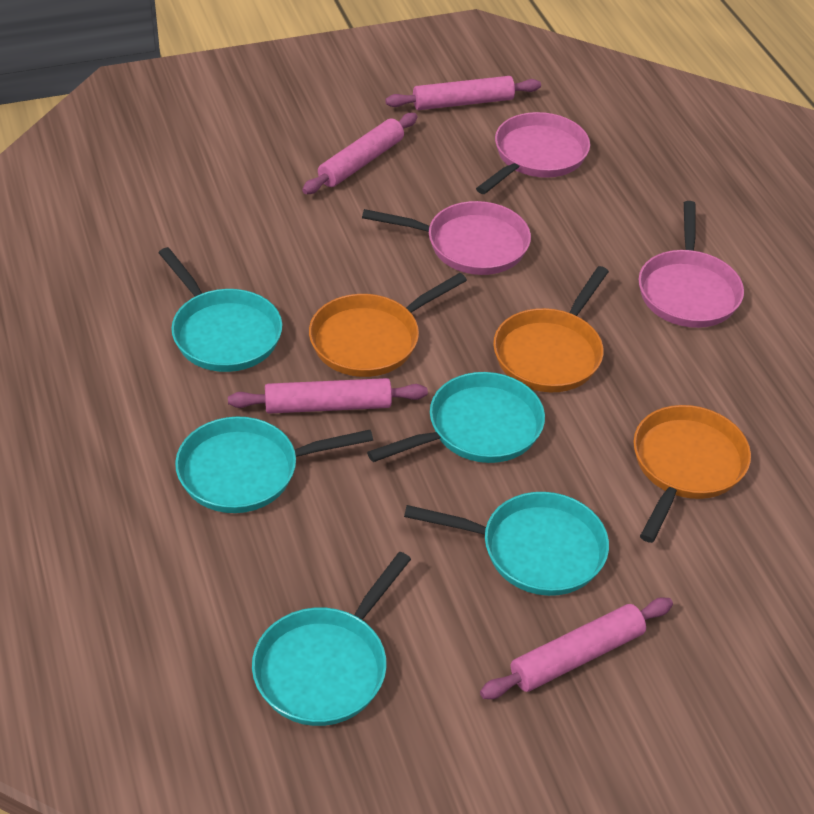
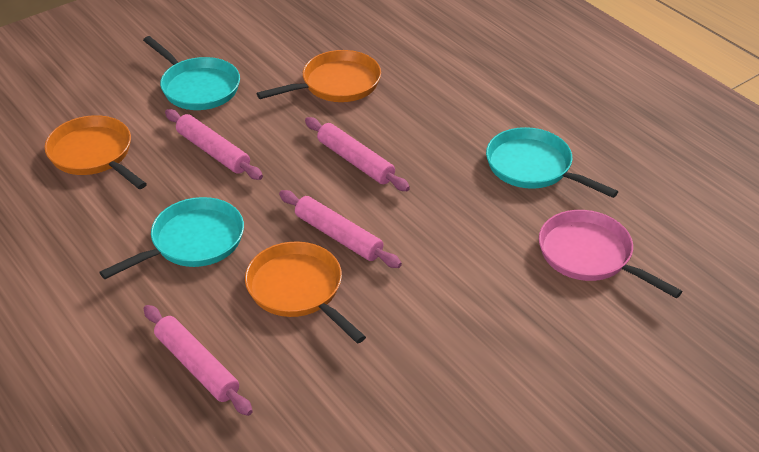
pink pan: [362,201,531,275] [476,112,590,194] [638,201,744,328] = 3 -> [539,210,683,298] = 1
turquoise pan: [159,247,282,372] [175,417,373,513] [252,552,411,726] [367,372,545,463] [404,492,609,596] = 5 -> [99,197,244,279] [143,36,240,110] [486,127,618,198] = 3

